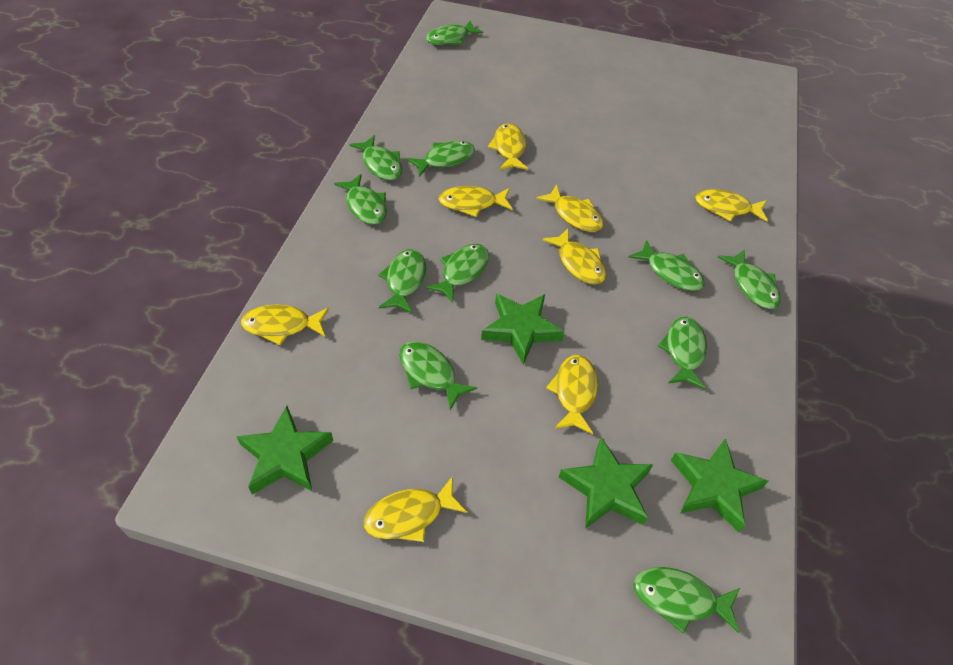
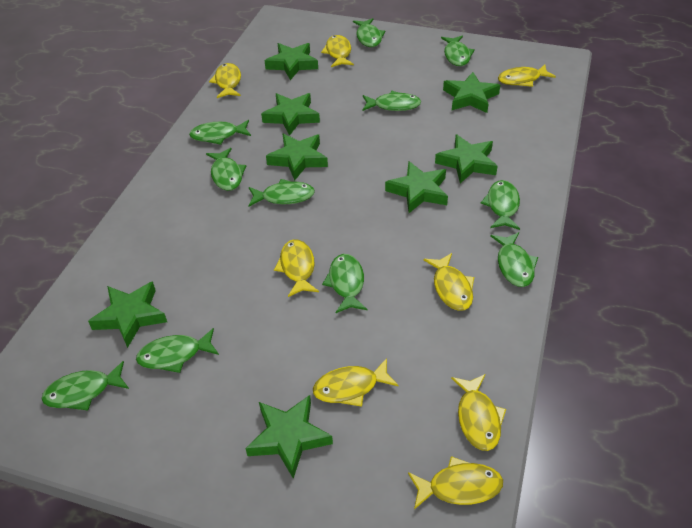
green star: [236,406,333,495] [481,293,564,365] [559,437,653,529] [671,438,768,532] = 4 -> [88,281,167,348] [245,395,333,479] [261,93,320,136] [265,43,318,80] [266,134,328,181] [385,161,448,213] [435,134,498,183] [443,72,500,113] = 8

